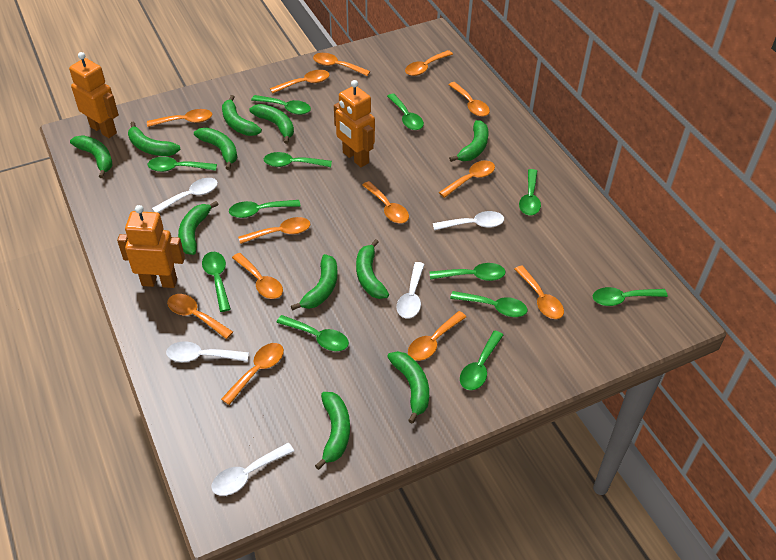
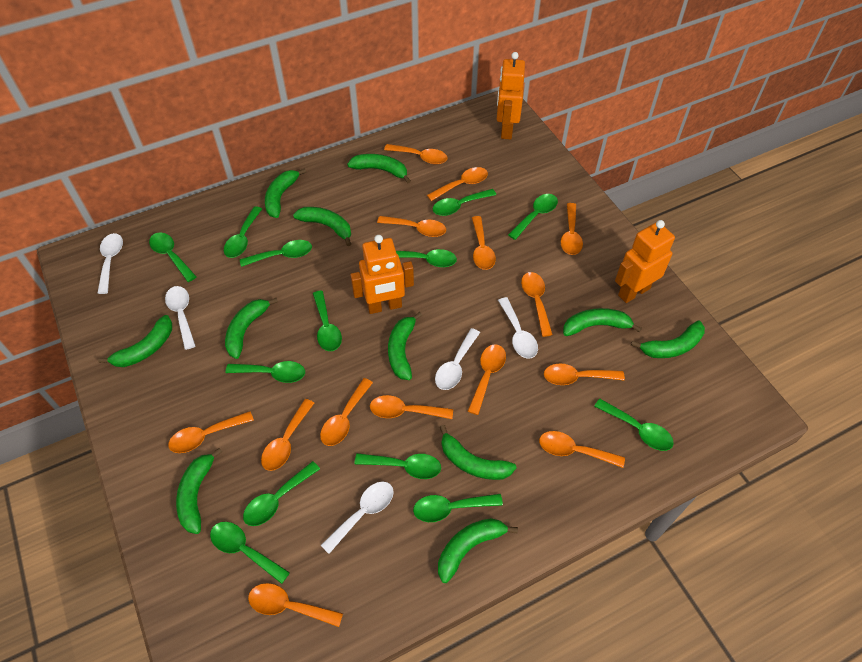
green spoon: [148,157,217,172] [202,252,231,312] [229,200,301,218] [251,95,311,115] [264,152,332,167] [276,315,349,351] [387,93,424,130] [430,263,506,281] [450,291,527,317] [460,331,503,390] [519,169,541,215] [593,287,668,306] = 12 -> [149,232,197,282] [210,522,290,584] [224,206,262,258] [225,361,305,383] [240,240,312,267] [243,461,320,526] [313,291,342,351] [354,453,441,479] [396,249,457,267] [413,494,503,522] [433,189,496,216] [508,194,558,240] [594,399,674,451] = 13
orange spoon: [147,109,212,127] [167,294,233,339] [221,343,284,405] [232,253,283,299] [238,217,310,244] [270,70,330,93] [313,53,370,76] [362,181,409,223] [405,50,453,76] [408,311,466,361] [439,161,495,198] [448,82,490,117] [514,266,564,319] = 13 -> [168,411,254,453] [248,583,343,627] [261,399,314,471] [320,378,373,446] [370,395,453,419] [377,216,446,237] [384,144,448,164] [427,167,488,201] [468,344,506,415] [472,216,496,270] [521,272,553,337] [539,431,625,468] [544,364,625,385] [561,203,583,255] = 14

